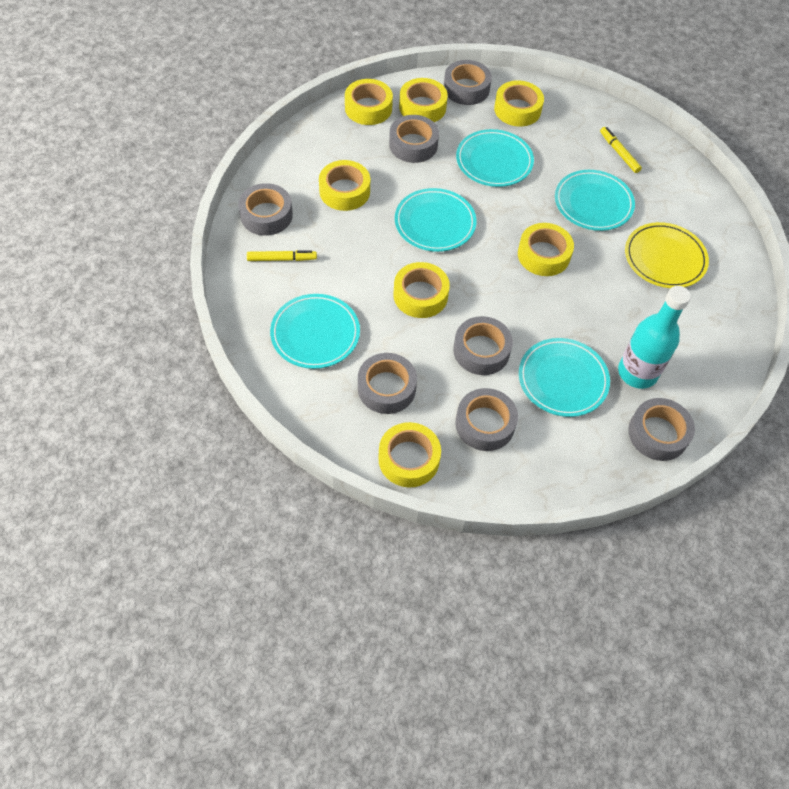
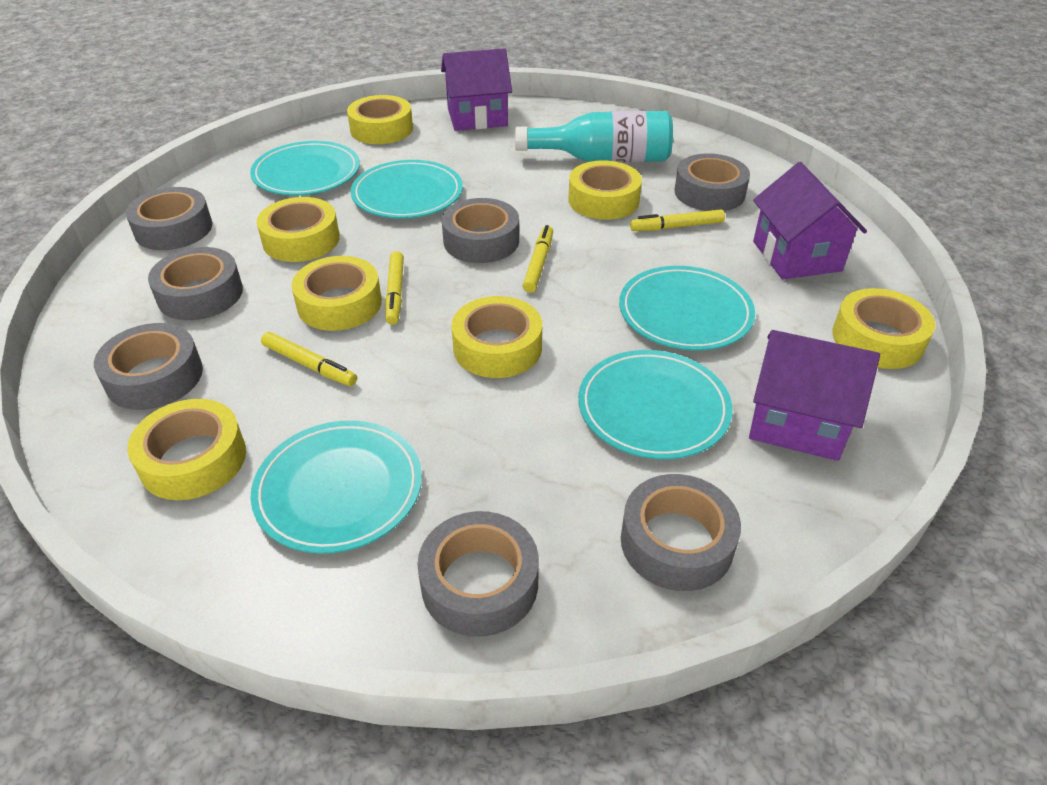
purple house: none = 0 -> [441,48,512,131] [749,330,880,461] [753,162,867,280] = 3
yellow marker: [247,250,317,261] [600,127,642,173] = 2 -> [261,332,357,386] [385,251,404,324] [523,225,553,293] [630,209,725,231] = 4
yellow plate: [625,222,709,288] = 1 -> none = 0

